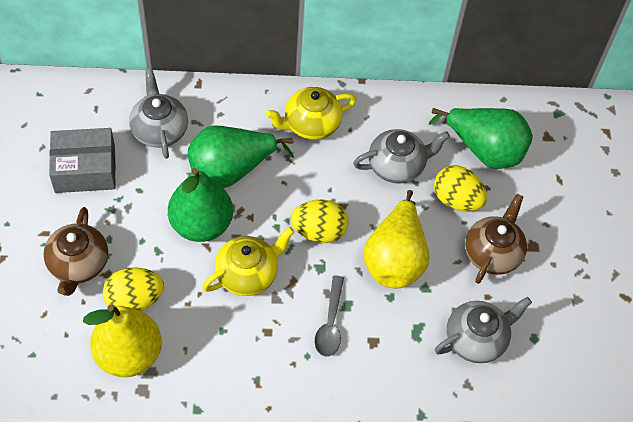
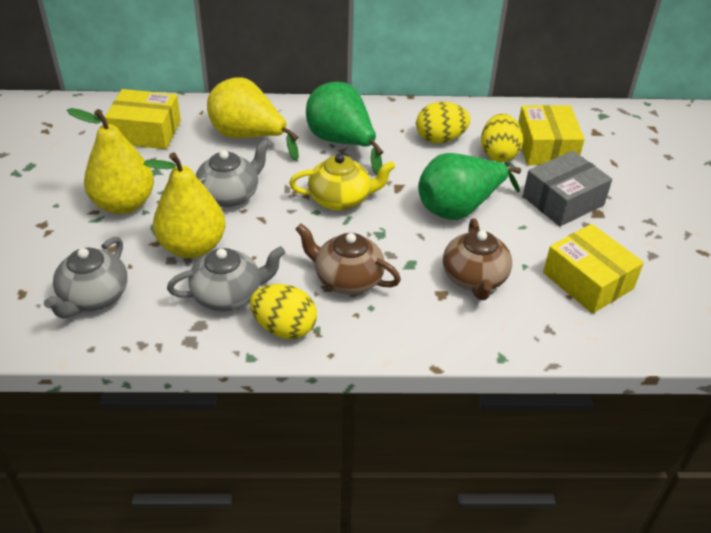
green pear: [168,168,233,242] [188,126,294,188] [429,108,533,169] = 3 -> [306,82,383,174] [418,153,521,220] = 2
grey spoon: [314,276,344,357] = 1 -> none = 0
yellow box: none = 0 -> [105,89,181,149] [518,105,585,165] [543,224,644,313] = 3
yellow pear: [83,304,162,377] [363,190,430,288] = 2 -> [67,108,154,214] [143,152,226,258] [207,77,299,161] = 3
yellow teapot: [202,227,294,296] [266,87,356,140] = 2 -> [289,154,395,211] = 1

